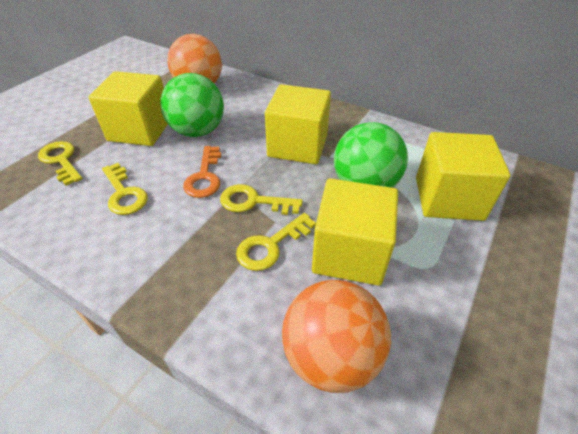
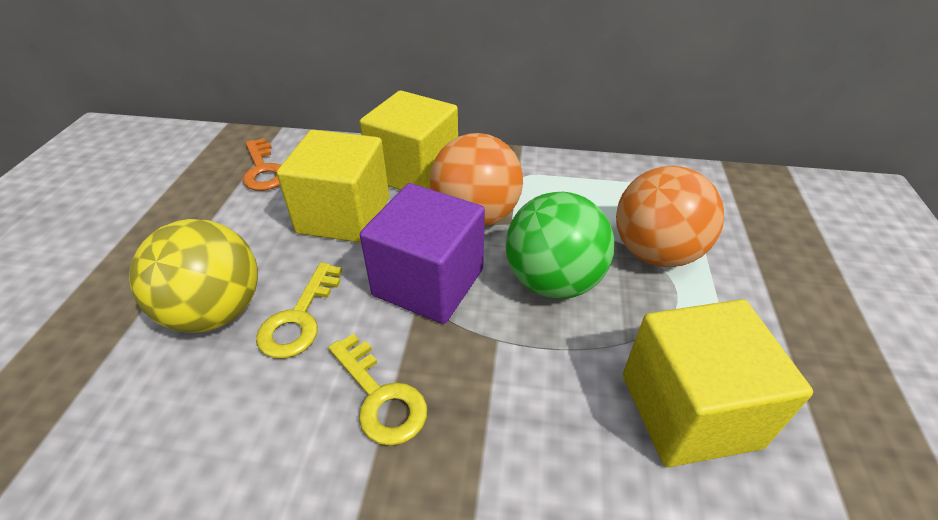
green ball: [160,73,224,137] [334,122,408,188] = 2 -> [506,191,614,299] = 1
purple cube: none = 0 -> [360,183,485,324] = 1
yellow ball: none = 0 -> [129,219,258,333] = 1
yellow cube: [89,71,168,146] [265,84,331,164] [312,178,398,286] [416,132,511,221] = 4 -> [277,130,389,243] [360,91,458,190] [623,299,813,467] = 3
yellow key: [38,141,82,186] [102,163,148,215] [220,184,302,215] [236,213,316,271] = 4 -> [256,262,342,359] [328,334,427,446] = 2

